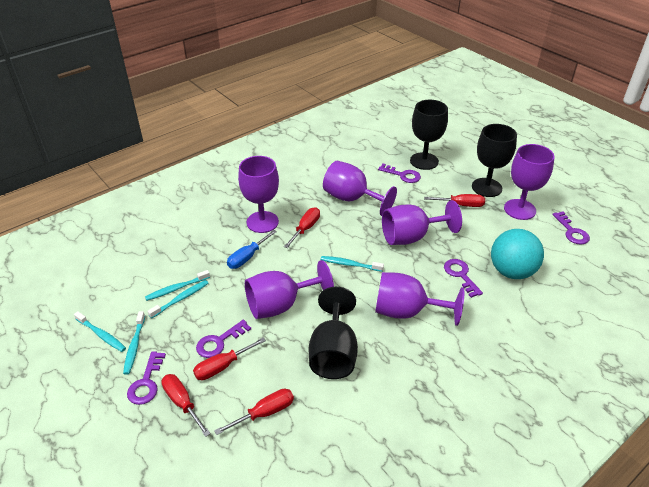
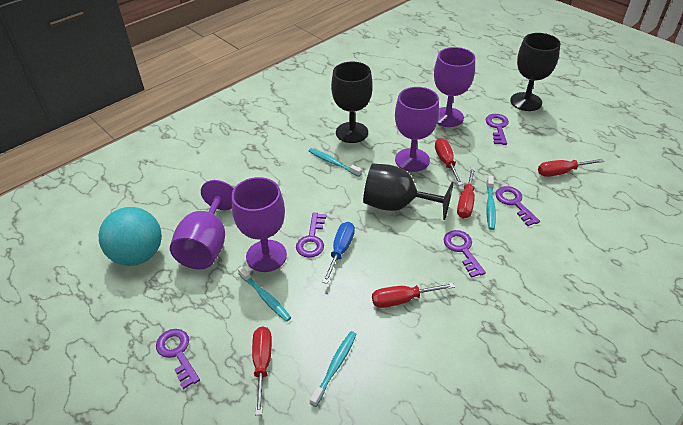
purple goblet: [238,156,279,233] [245,260,334,319] [323,161,397,216] [375,272,464,326] [382,200,462,245] [504,144,555,220] = 6 -> [170,180,234,269] [231,177,287,272] [395,87,439,172] [434,47,475,127] = 4
turquoise toothbrush: [74,311,126,352] [123,311,145,375] [145,270,210,301] [147,280,209,318] [321,256,384,272] = 5 -> [238,266,291,322] [309,148,362,177] [310,331,357,407] [486,176,496,230] = 4

